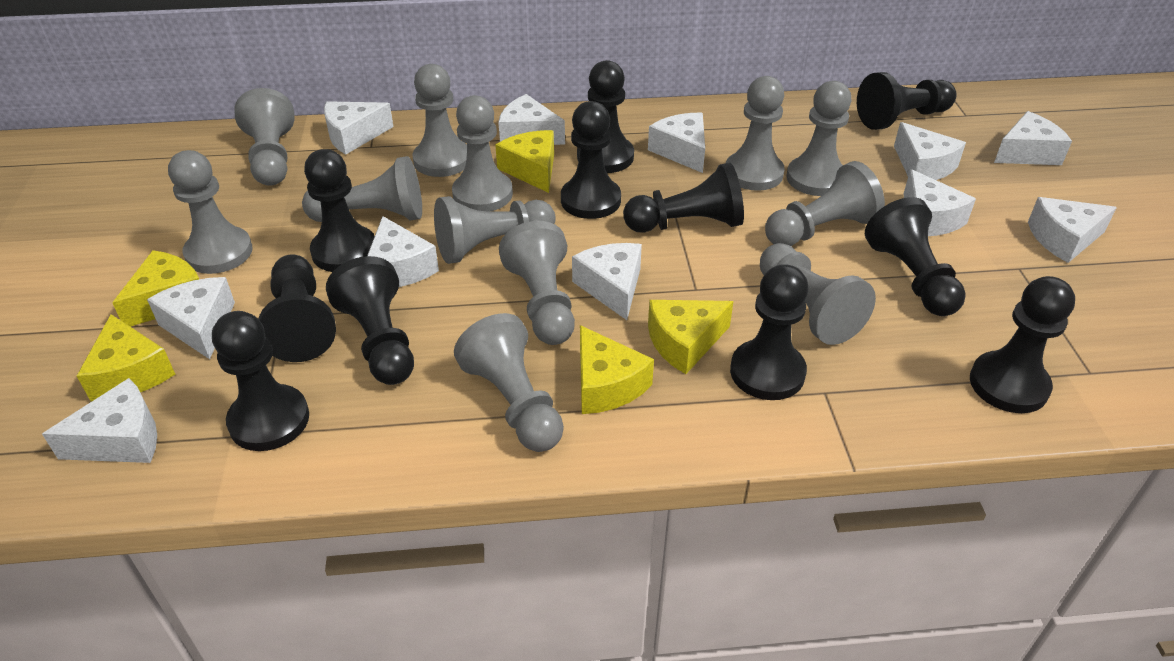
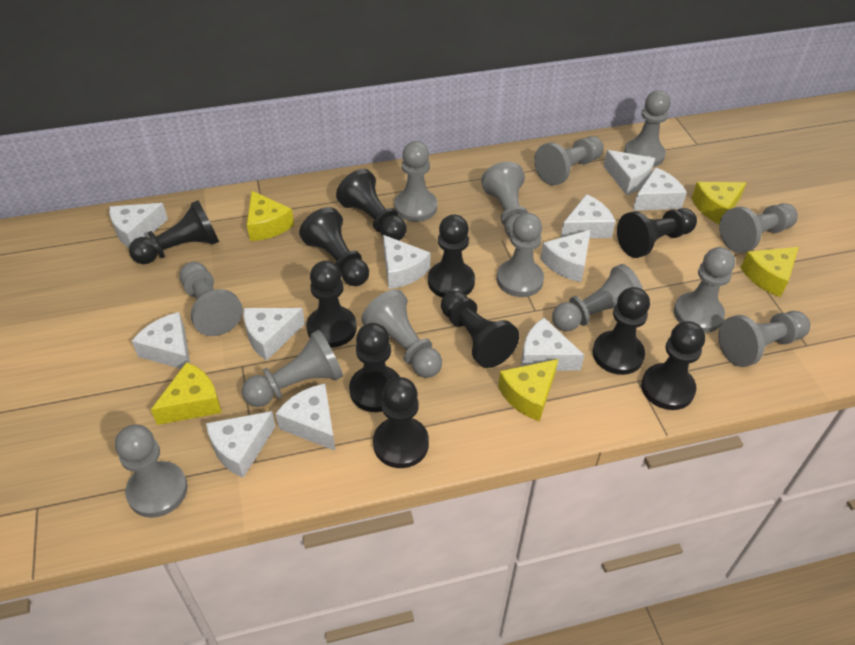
grey pawn: [168,150,253,274] [234,88,294,186] [302,156,422,222] [412,64,467,177] [434,196,556,264] [452,95,513,211] [454,313,564,452] [499,221,575,345] [726,76,785,191] [760,243,876,345] [765,161,885,246] [787,81,852,196] = 12 -> [115,425,188,518] [180,262,243,336] [242,330,343,407] [361,289,442,378] [394,141,437,222] [481,162,528,237] [497,213,544,297] [534,136,604,186] [552,264,643,332] [624,90,671,167] [674,247,735,333] [718,311,810,367] [719,203,798,253] = 13

